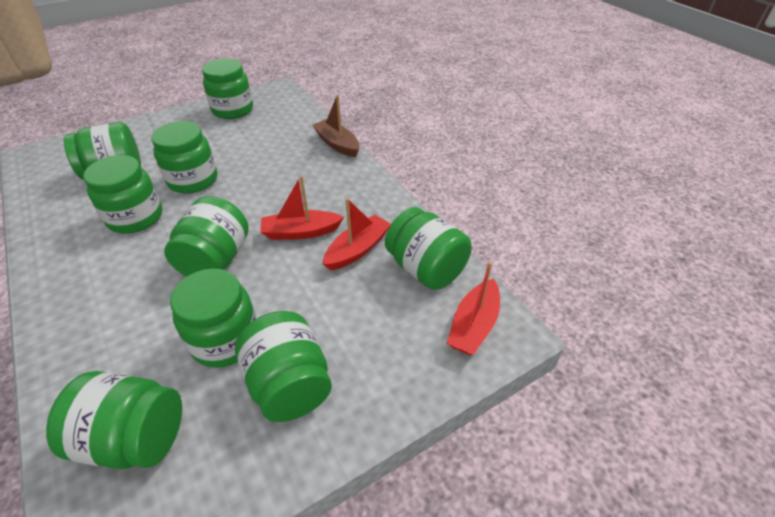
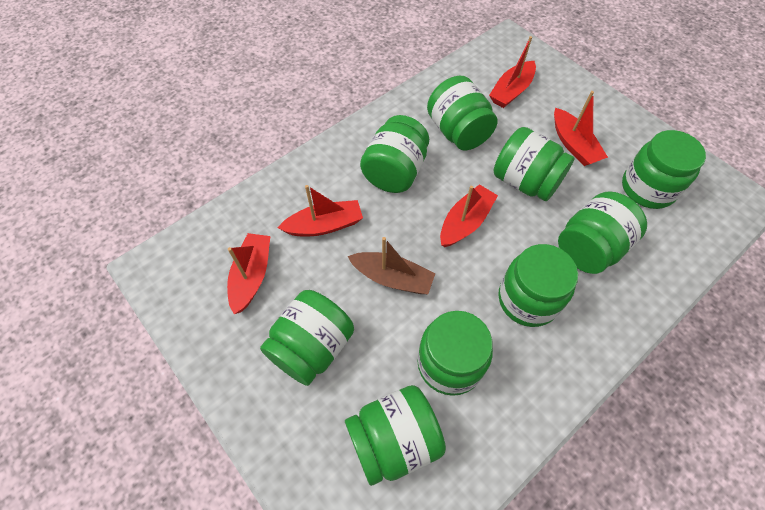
red boat: [260,175,344,240] [323,198,391,270] [447,262,500,355] = 3 -> [227,233,270,314] [278,185,363,236] [440,184,498,247] [489,36,536,108] [554,91,608,166] = 5

